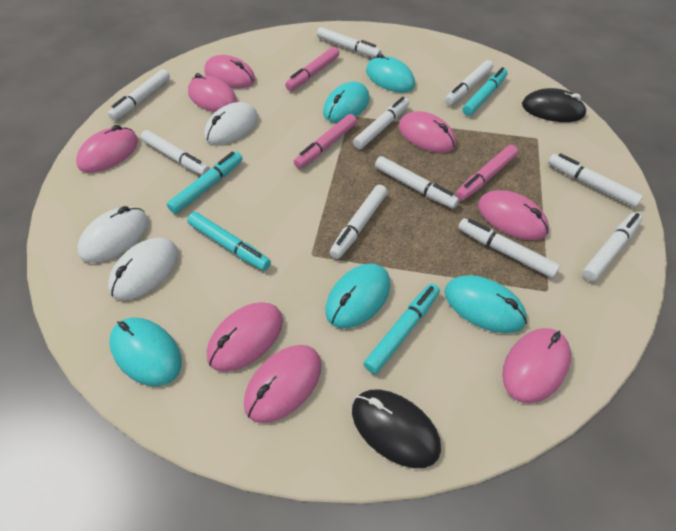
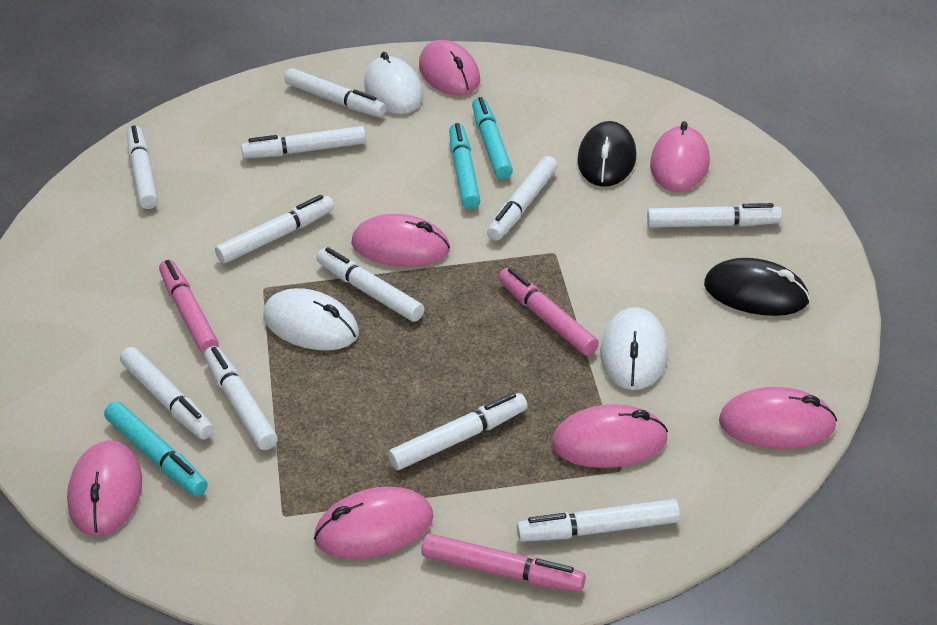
pink mouse: [76,125,138,173] [188,73,237,112] [204,55,256,88] [207,302,283,372] [244,345,322,423] [399,111,456,153] [478,190,549,240] [502,328,571,403] = 8 -> [67,440,142,536] [314,487,433,559] [351,214,450,267] [419,40,480,96] [552,404,668,468] [650,121,710,192] [719,387,837,449] = 7
turquoise marker: [167,151,243,214] [187,212,271,271] [363,283,440,374] [463,67,508,116] = 4 -> [104,401,208,496] [449,123,481,209] [472,97,513,179] = 3
turquoise mouse: [109,318,182,386] [323,82,370,123] [325,264,390,328] [366,53,415,93] [444,275,527,333] = 5 -> none = 0
white marker: [108,69,170,121] [141,130,210,175] [317,27,381,58] [329,185,387,259] [353,97,409,149] [375,156,459,209] [445,60,493,105] [458,218,560,278] [548,153,643,207] [582,212,642,281] = 10 -> [120,347,214,439] [127,125,158,209] [204,346,278,450] [215,195,334,263] [241,126,366,158] [284,68,386,117] [316,247,424,322] [388,393,527,470] [487,156,558,241] [517,499,680,542] [647,203,782,228] = 11

